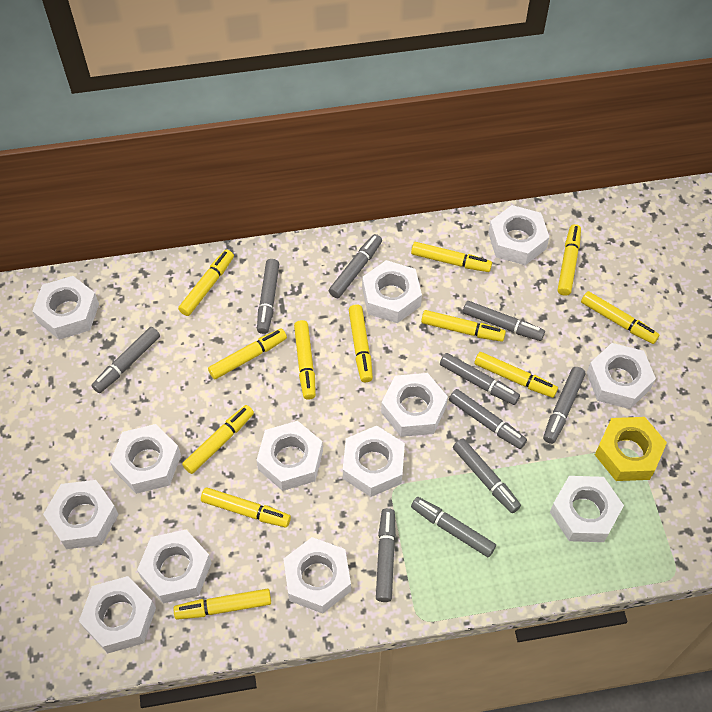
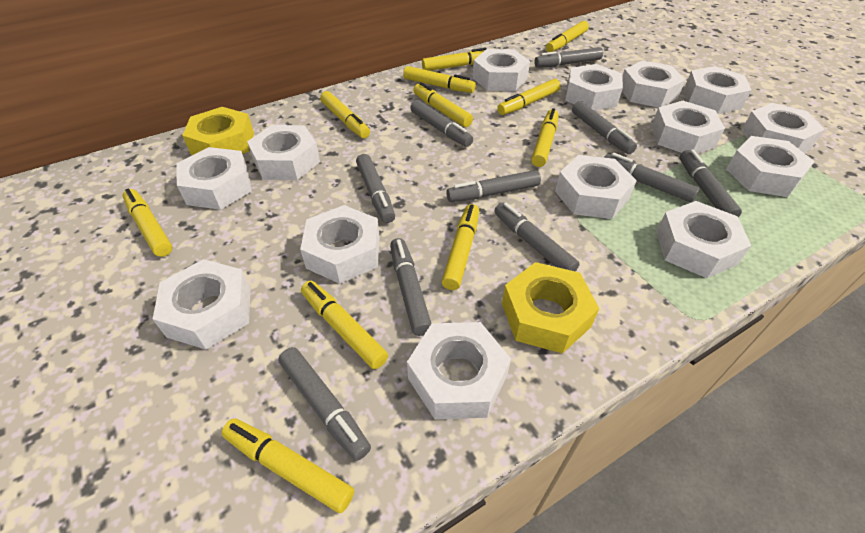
white nut: [32,276,99,340] [43,480,119,549] [79,576,156,653] [110,424,181,494] [137,530,212,603] [256,421,323,491] [284,537,351,614] [343,426,405,497] [362,260,422,323] [381,373,448,437] [488,205,549,265] [550,476,624,542] [587,343,656,409] = 13 -> [153,259,251,350] [176,147,252,210] [247,125,320,180] [300,205,380,284] [407,322,511,419] [473,49,530,91] [555,155,637,219] [565,64,623,111] [622,61,685,107] [651,101,725,154] [656,201,751,278] [684,66,752,114] [726,136,815,197] [741,103,825,153] = 14
yellow marker: [173,589,271,620] [178,250,234,316] [182,405,254,474] [201,487,291,528] [208,328,287,379] [294,320,316,400] [349,304,373,382] [411,242,492,272] [421,310,506,342] [474,352,558,398] [558,224,581,296] [581,291,659,344] = 12 -> [122,189,172,257] [221,418,354,513] [301,281,388,369] [320,91,370,138] [403,66,476,93] [413,82,473,127] [422,48,487,71] [441,204,479,290] [497,79,561,115] [531,108,559,167] [546,21,589,52] = 11
yellow nut: [595,417,667,481] = 1 -> [182,107,254,155] [502,262,599,354] = 2

